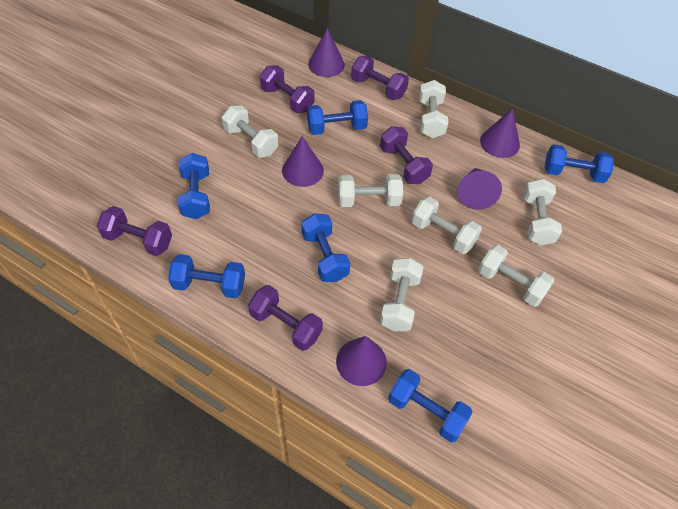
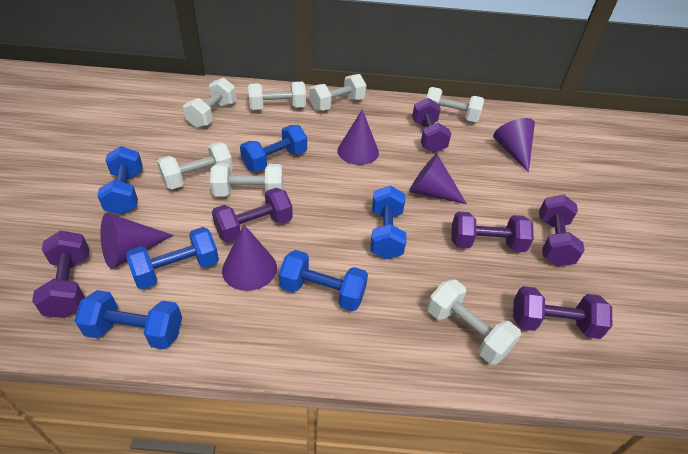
purple dumbbell: [97,206,172,256] [248,285,323,351] [260,65,314,113] [351,55,409,100] [380,126,433,184] = 5 -> [32,231,89,318] [212,188,293,243] [412,98,451,153] [452,211,534,252] [513,286,612,339] [539,195,585,266] = 6

